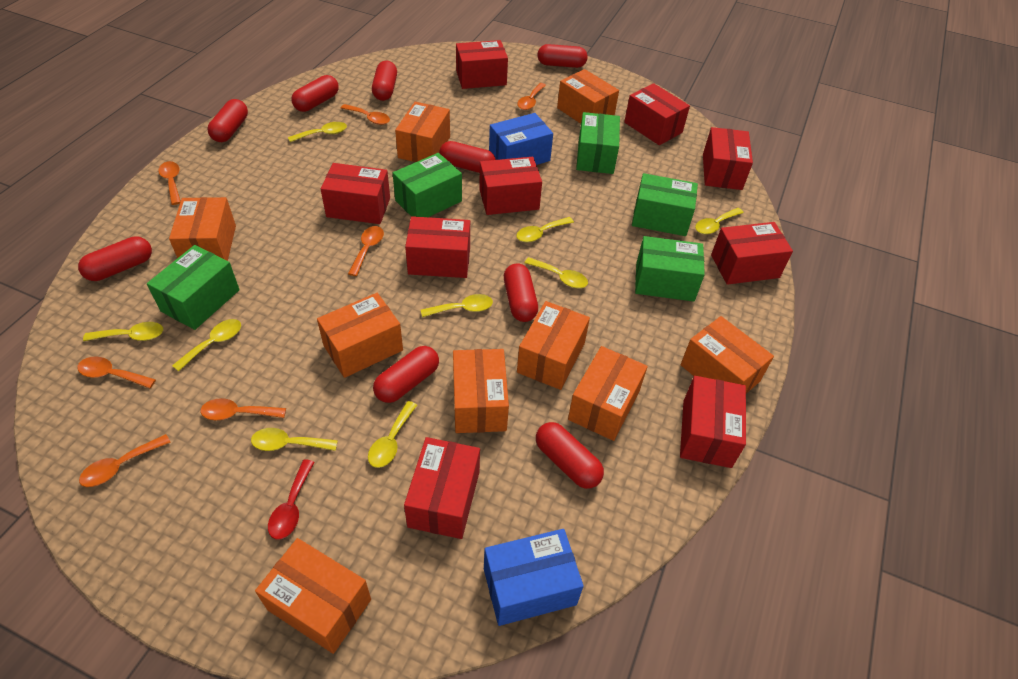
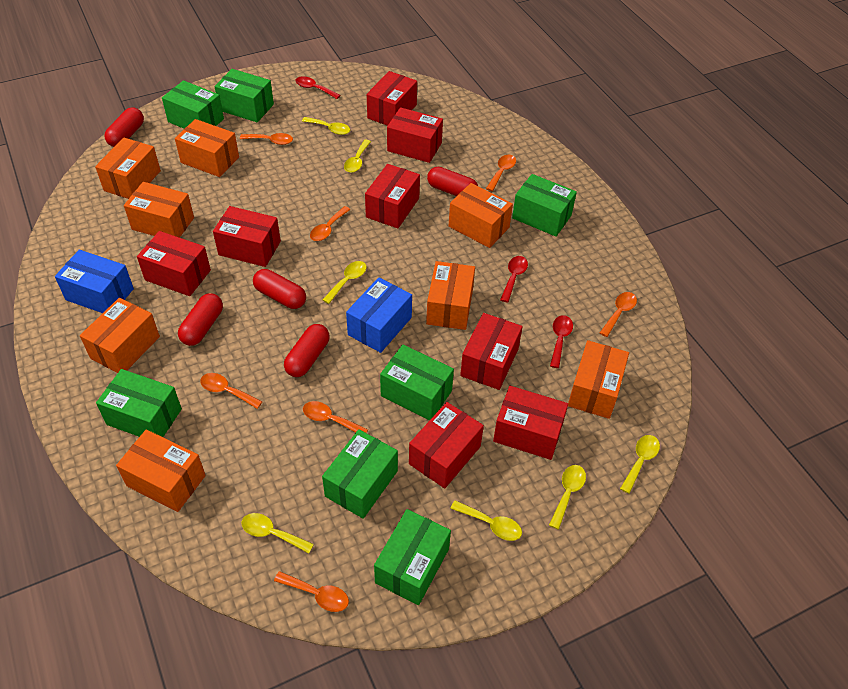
green box: [147,245,240,330] [393,153,462,217] [576,112,620,174] [632,173,698,236] [635,236,705,301] = 5 -> [96,369,182,437] [162,80,224,129] [214,69,274,122] [322,429,398,519] [374,509,451,605] [380,345,454,421] [512,174,577,237] = 7
orange box: [169,197,236,261] [255,538,371,654] [317,293,403,378] [395,102,450,162] [453,349,509,433] [517,301,590,390] [557,69,619,124] [568,346,648,441] [681,316,774,394] = 9 -> [80,298,160,373] [95,138,161,199] [116,429,206,512] [124,182,194,238] [175,119,239,177] [426,261,475,330] [449,183,513,248] [568,340,629,419] = 8
red box: [321,163,390,224] [404,437,480,539] [405,216,470,278] [456,40,508,89] [479,157,542,215] [624,83,690,145] [680,376,746,468] [703,127,753,190] [711,222,793,285] = 9 -> [137,231,211,296] [213,206,281,267] [365,164,420,228] [367,71,417,126] [387,107,443,163] [409,402,484,488] [460,313,523,390] [493,386,568,460] = 8
red capsule: [78,236,152,281] [208,99,248,142] [291,75,339,112] [372,61,397,101] [373,346,439,403] [439,141,496,173] [504,264,538,322] [536,422,604,489] [537,44,588,68] = 9 -> [104,107,144,147] [178,293,223,346] [253,269,306,309] [284,324,330,377] [427,167,478,196] = 5
red spoon: [268,459,314,539] = 1 -> [296,76,341,99] [500,256,528,303] [550,315,573,368] = 3
yellow spoon: [83,322,163,341] [172,319,241,372] [251,428,338,451] [288,122,347,142] [368,401,417,468] [421,294,493,317] [516,217,574,242] [524,257,588,288] [695,208,744,234] = 9 -> [241,513,314,553] [302,117,350,135] [323,261,366,304] [344,140,371,173] [450,500,522,541] [549,465,586,529] [620,435,660,494] = 7

